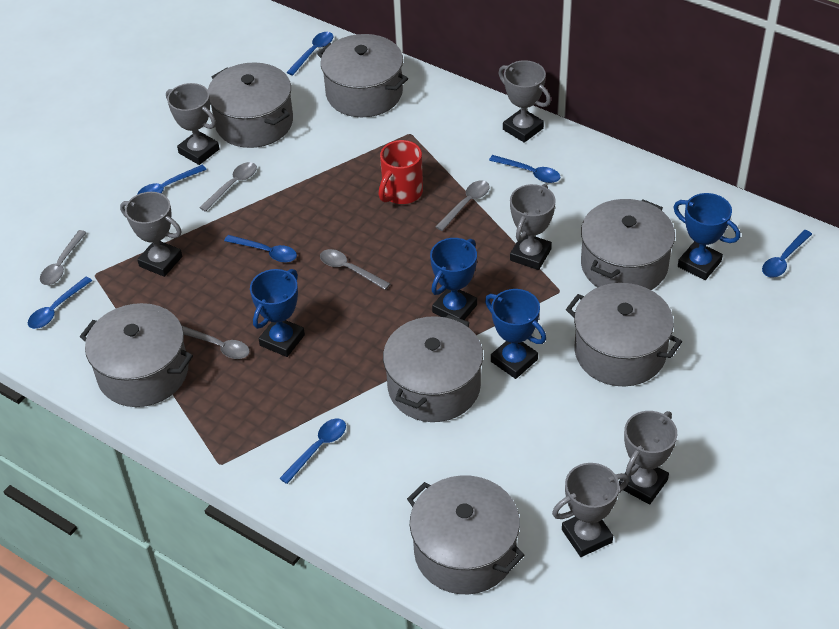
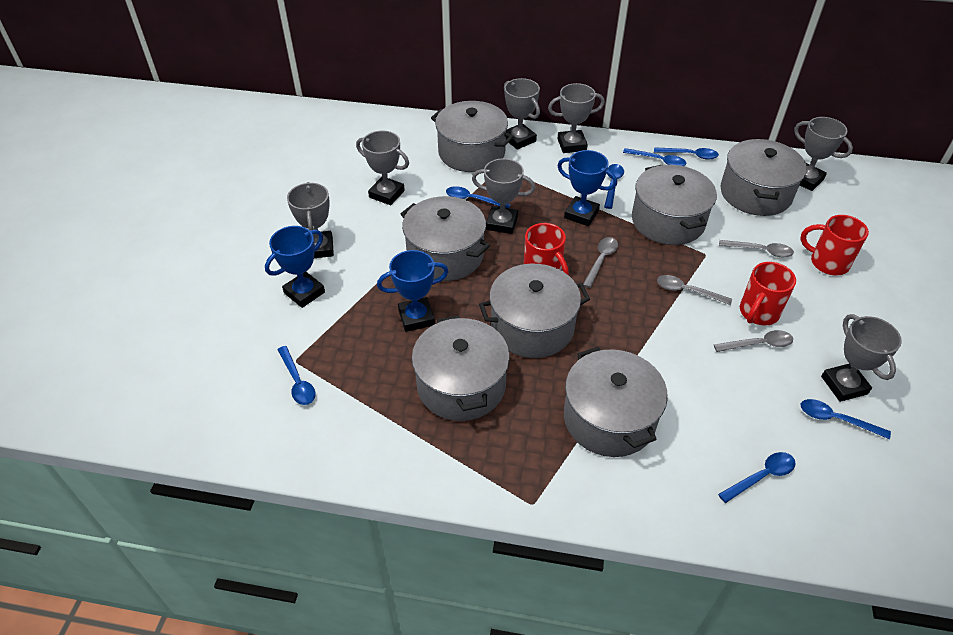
blue trophy: [250,269,305,357] [430,238,477,320] [485,289,546,379] [673,193,740,280] = 4 -> [265,226,325,308] [377,250,449,332] [558,150,617,226] = 3
grey spoon: [40,230,87,285] [182,326,250,359] [199,162,257,212] [320,249,390,290] [435,180,490,231] = 5 -> [583,237,618,288] [657,275,732,305] [714,330,793,352] [719,240,794,258] = 4
grey trophy: [120,192,182,277] [166,83,219,165] [498,60,551,143] [510,184,556,270] [552,463,629,557] [619,411,677,505] = 6 -> [287,182,334,258] [356,130,409,205] [472,158,535,234] [504,78,540,150] [548,83,605,153] [794,117,853,191] [821,314,902,402] = 7
red mug: [379,140,423,204] = 1 -> [524,223,569,275] [740,262,796,325] [800,215,869,275] = 3

